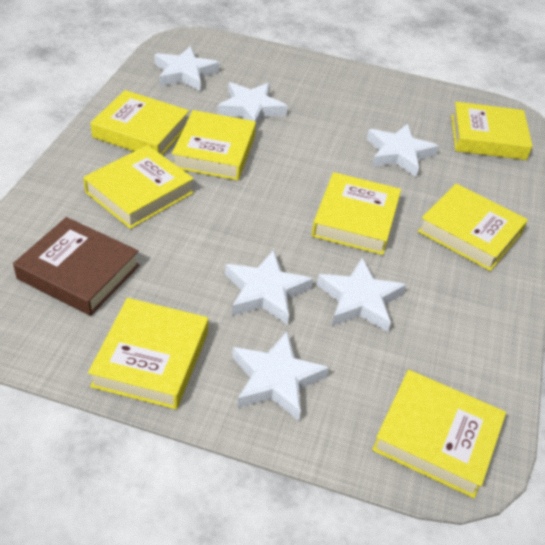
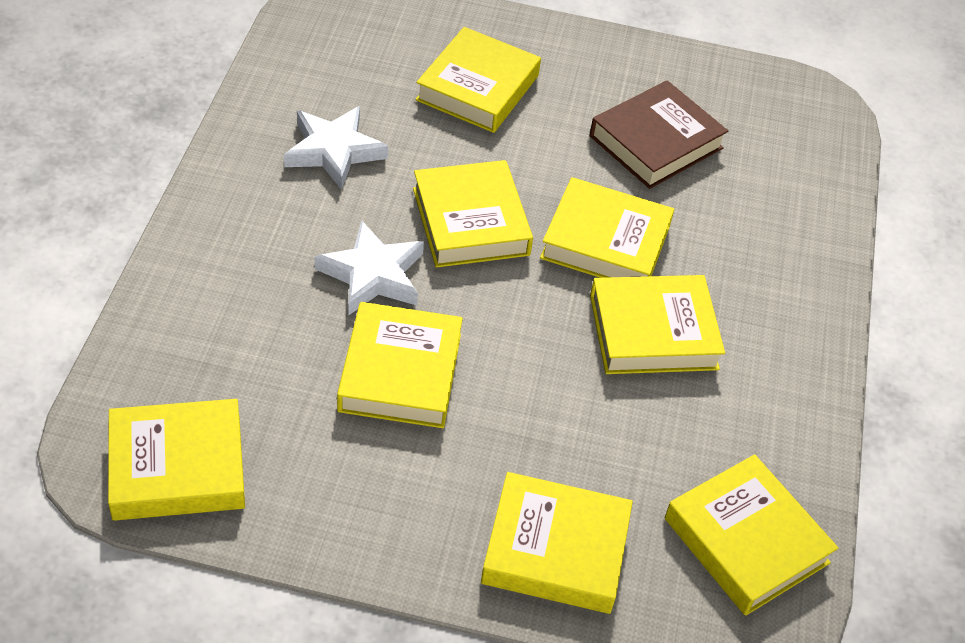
white star: [154,46,219,91] [218,82,287,127] [225,250,313,325] [232,331,329,421] [317,258,406,332] [367,124,439,177] = 6 -> [284,106,388,190] [315,220,424,316] = 2

